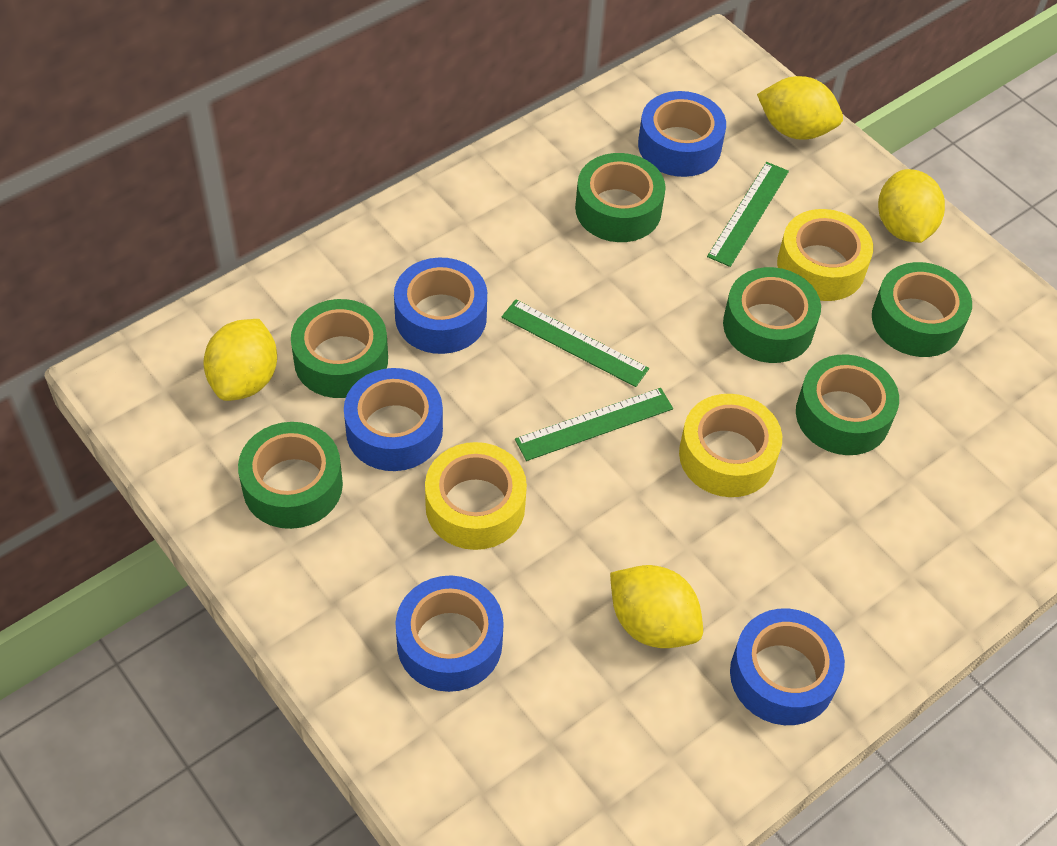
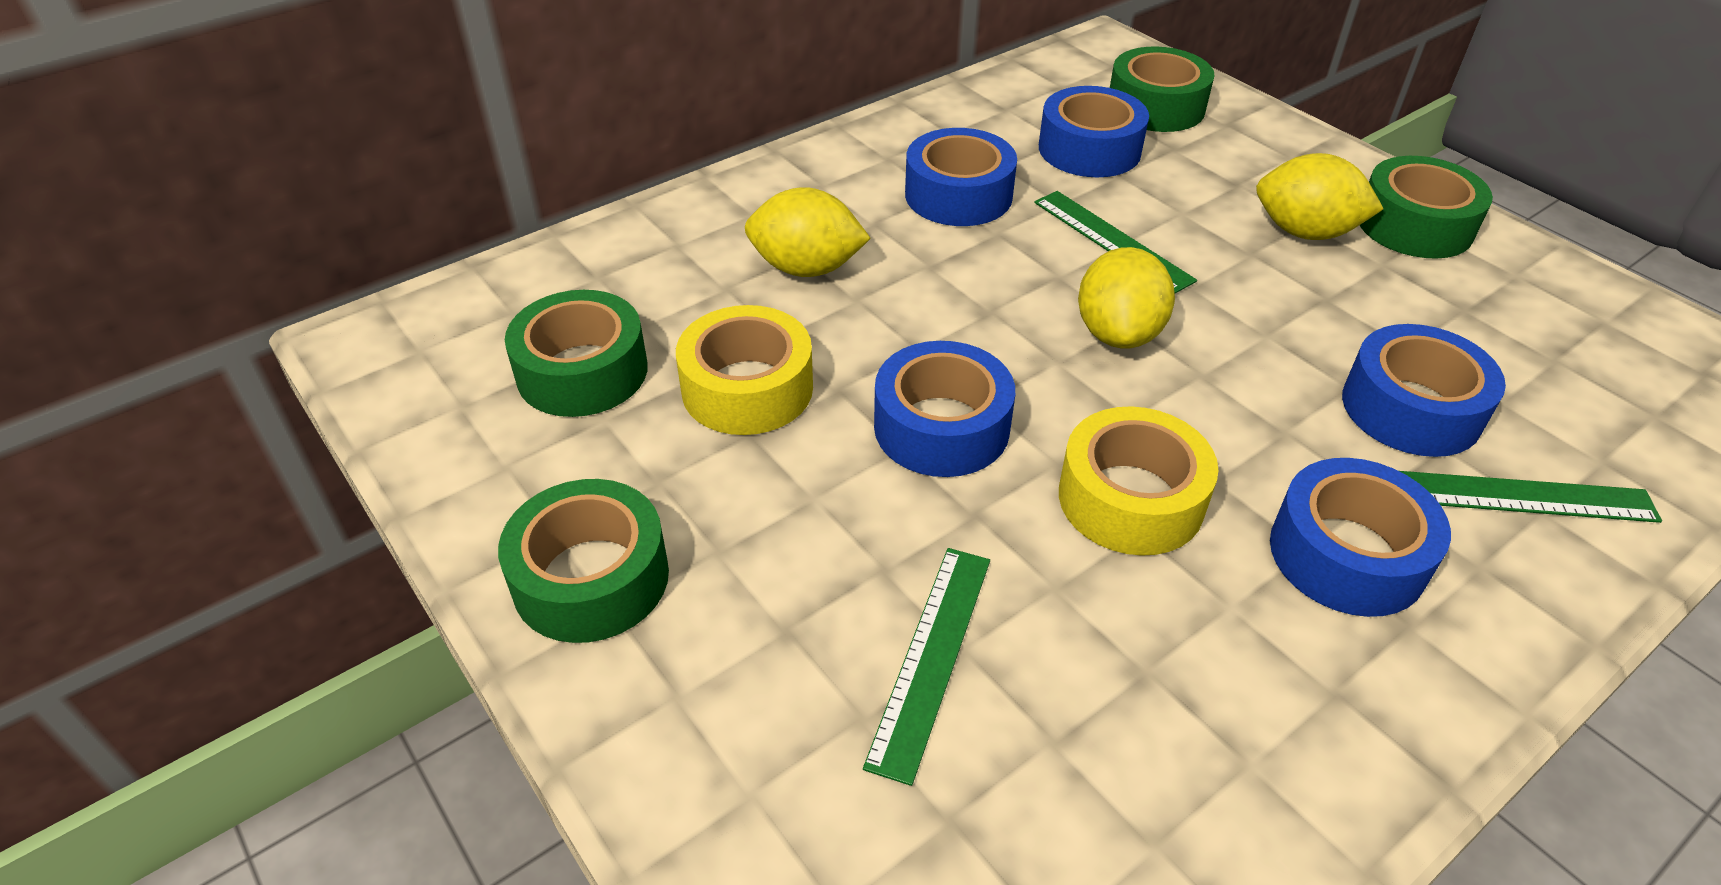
green tape: [238,422,343,529] [291,299,388,398] [575,153,666,242] [723,267,821,363] [796,354,899,455] [872,262,972,357] = 6 -> [498,479,669,643] [505,290,648,417] [1110,47,1215,132] [1360,156,1493,259] = 4
yellow lemon: [204,319,277,401] [610,565,703,648] [757,76,843,140] [878,169,945,243] = 4 -> [745,187,871,277] [1078,247,1175,348] [1256,153,1384,240] = 3
yellow tape: [425,442,527,550] [679,394,782,497] [777,209,873,301] = 3 -> [676,305,813,435] [1059,406,1219,556] = 2

